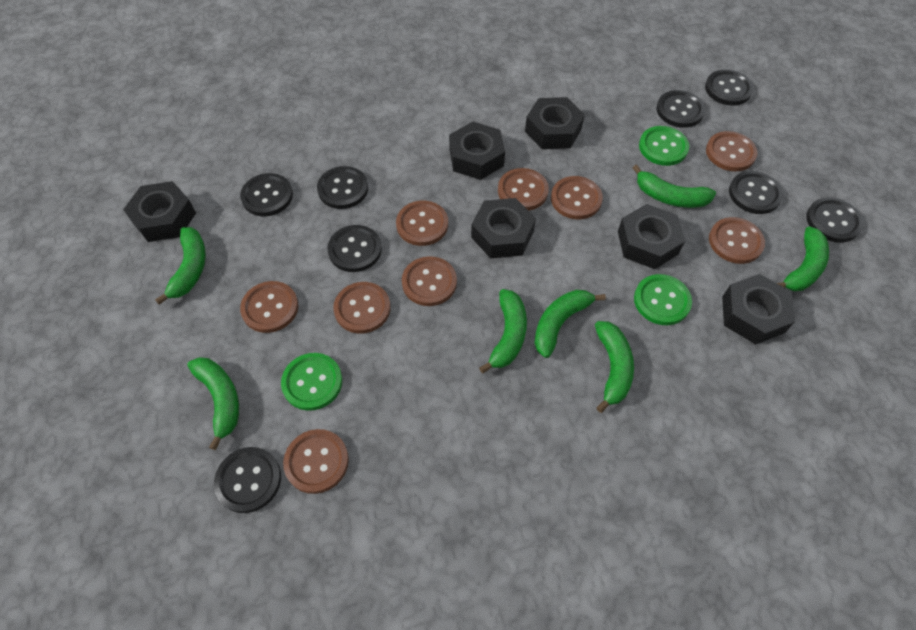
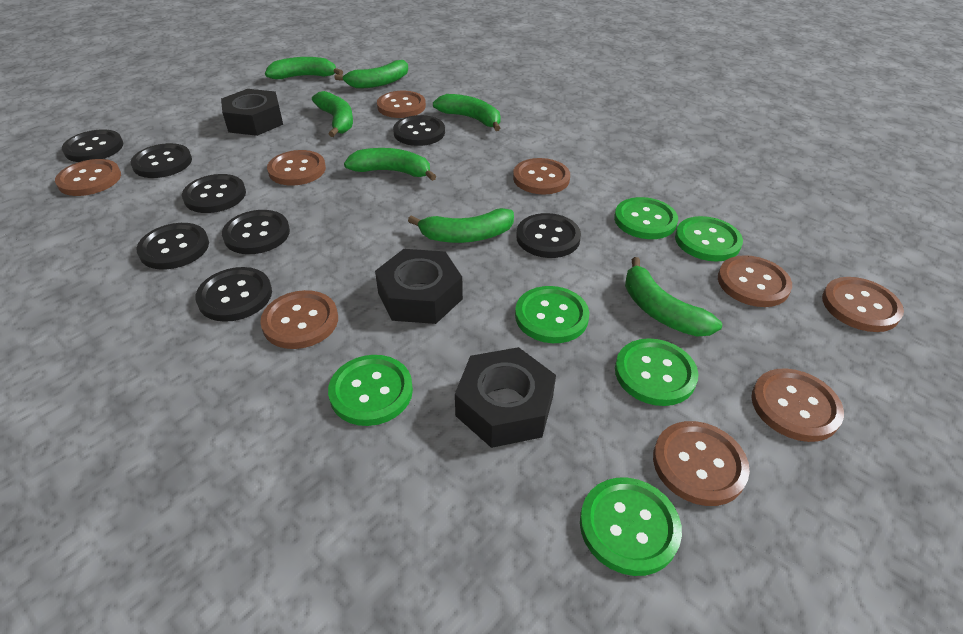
black nut: [123,181,196,242] [449,122,505,180] [471,198,536,258] [525,97,585,149] [618,204,685,269] [722,274,795,345] = 6 -> [221,89,283,136] [375,249,463,324] [455,347,556,448] = 3
green button: [281,353,342,411] [634,274,692,325] [639,126,689,166] = 3 -> [328,355,413,426] [515,286,589,343] [580,477,682,576] [614,197,678,239] [615,338,698,406] [675,216,743,262] = 6

